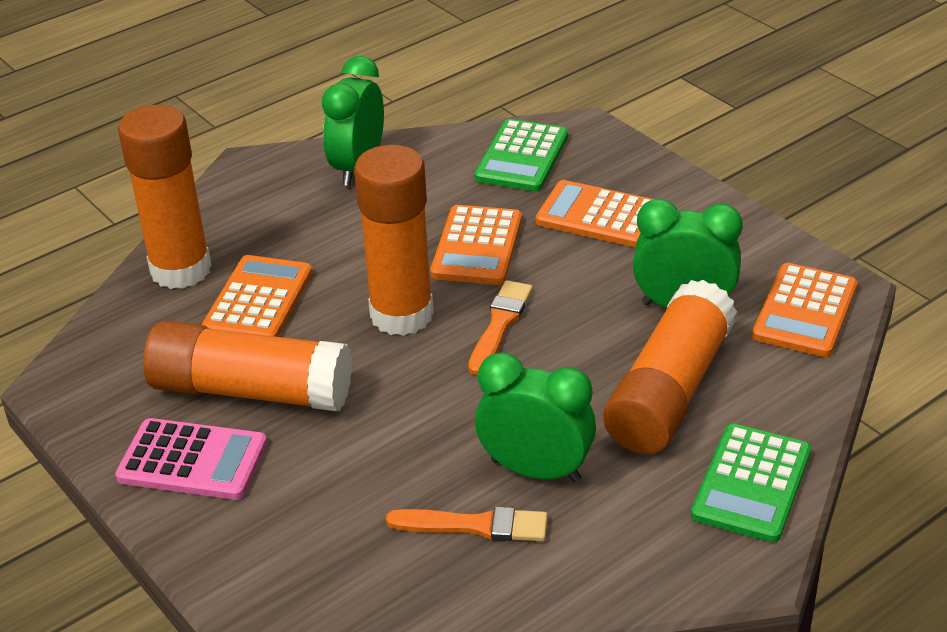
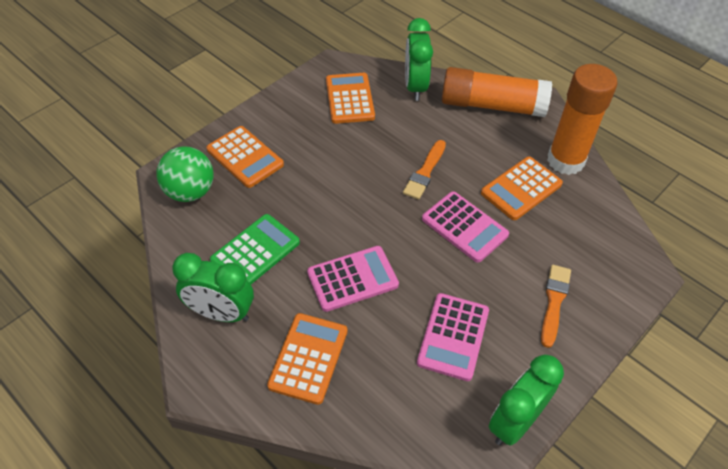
green ball: none = 0 -> [156,146,214,202] = 1
green calculator: [474,119,568,191] [691,424,811,543] = 2 -> [210,214,300,285] = 1
orange glue stick: [118,105,212,289] [143,321,352,411] [354,145,434,336] [604,280,737,454] = 4 -> [442,67,552,117] [547,64,618,175] = 2
pink calculator: [115,418,267,500] = 1 -> [307,246,399,312] [417,293,489,381] [422,191,509,263] = 3

